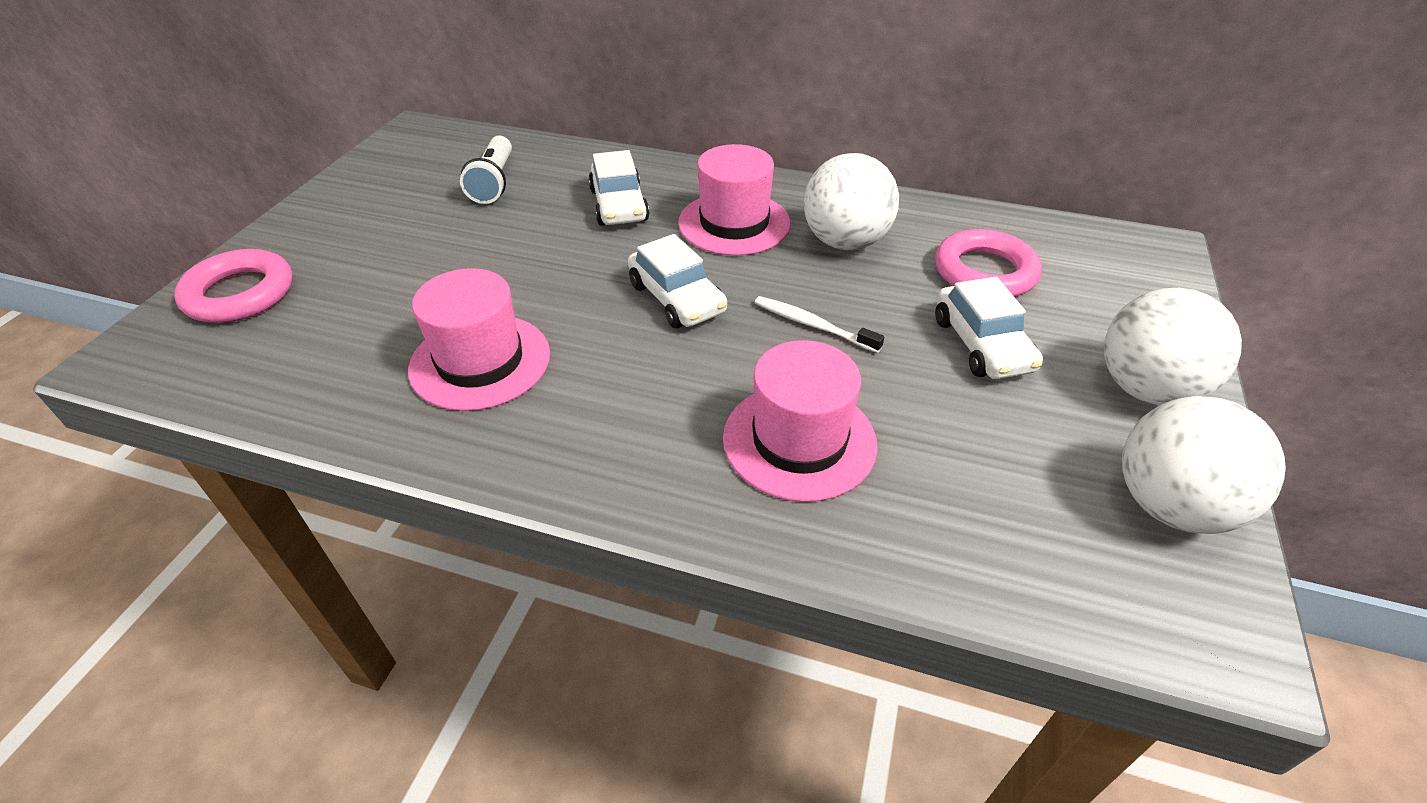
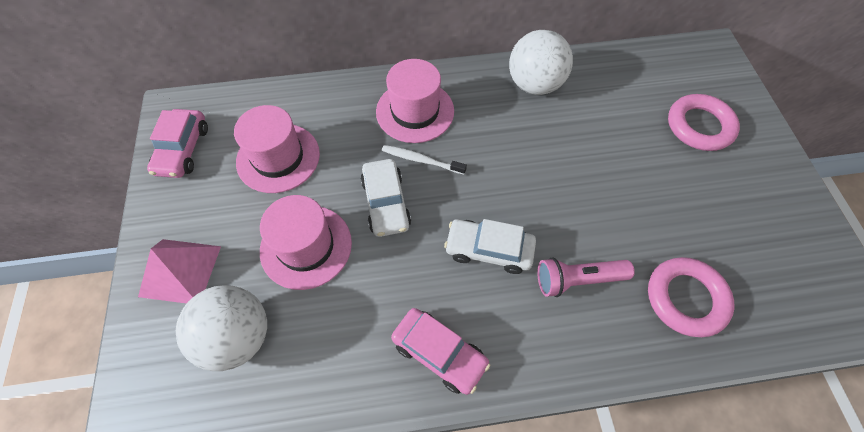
pink car: none = 0 -> [147,109,208,178] [391,308,491,395] = 2
pink flashlight: none = 0 -> [537,257,635,297] = 1
pink pyramid: none = 0 -> [138,239,221,304] = 1
white ball: [804,153,899,250] [1104,288,1242,405] [1122,396,1286,534] = 3 -> [176,285,267,371] [509,30,573,95] = 2
white car: [588,150,650,226] [628,234,727,328] [935,277,1043,379] = 3 -> [360,159,411,237] [444,219,536,274] = 2
white flashlight: [460,136,512,204] = 1 -> none = 0

